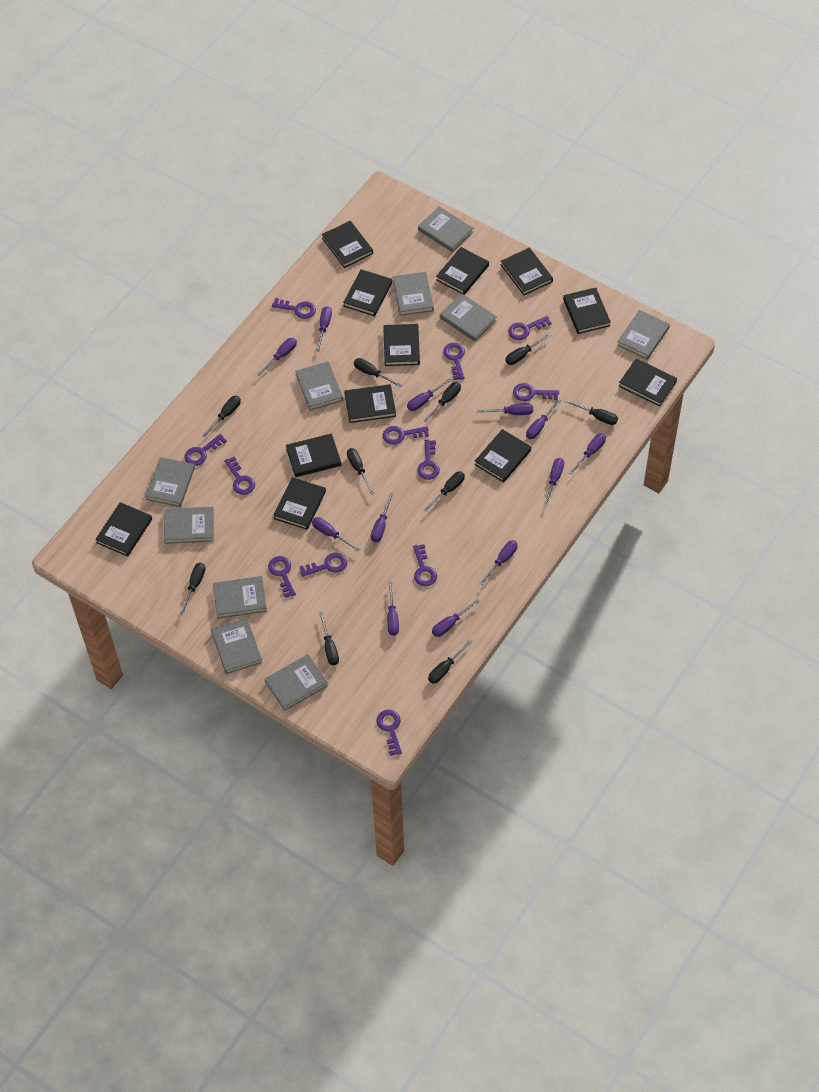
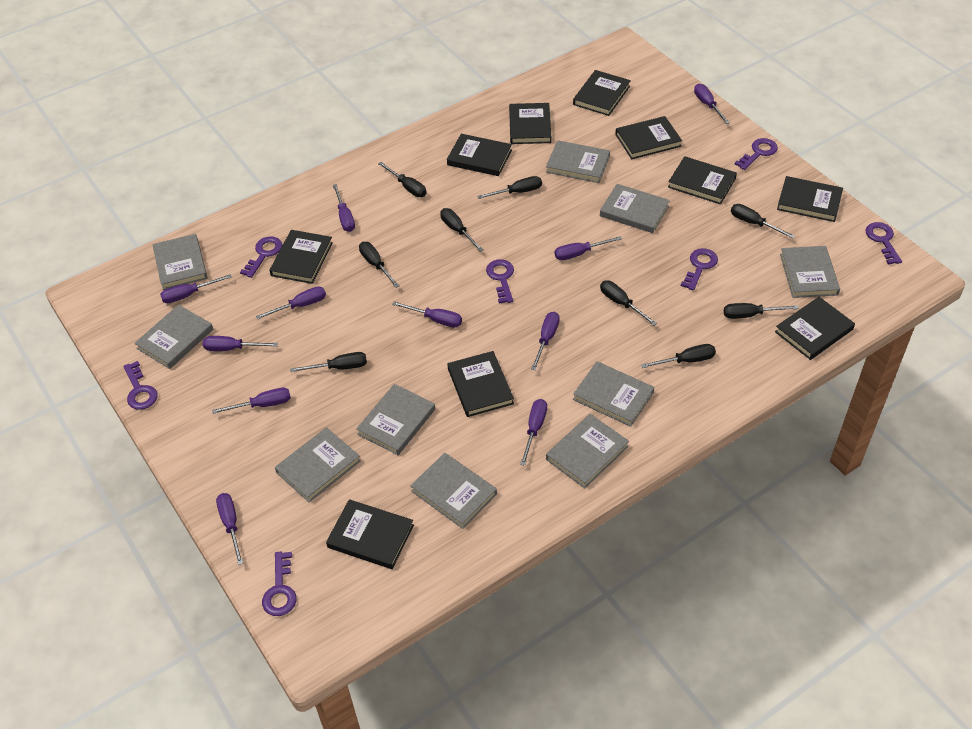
black book: [95,502,152,557] [273,477,326,530] [286,433,341,477] [322,221,373,268] [343,269,392,316] [344,384,396,423] [383,324,420,366] [436,247,489,295] [474,429,531,483] [501,248,553,295] [563,287,611,334] [619,358,677,407] = 12 -> [269,230,333,284] [326,499,414,569] [447,134,512,176] [448,351,514,417] [509,103,551,144] [573,70,631,116] [615,116,682,159] [668,156,737,205] [775,297,855,360] [777,176,843,222] = 10
black screwdriver: [180,563,205,614] [202,396,241,437] [319,612,339,665] [347,448,374,495] [354,358,402,387] [423,382,461,422] [424,471,465,512] [428,639,472,684] [505,334,551,365] [565,399,618,425] = 10 -> [290,352,367,372] [359,242,399,288] [378,162,427,197] [440,208,484,252] [477,176,542,199] [600,280,657,325] [641,344,716,368] [724,303,799,319] [731,204,795,239] = 9
purple key: [184,434,227,466] [224,456,255,495] [268,556,296,598] [272,298,316,319] [299,552,347,577] [376,710,402,756] [383,426,429,445] [413,544,437,586] [417,440,440,480] [443,343,465,380] [508,316,552,340] [513,383,559,401] = 12 -> [124,361,157,410] [240,236,283,278] [262,552,297,616] [486,259,514,304] [681,248,718,290] [735,138,778,170] [865,222,902,265] = 7
purple screwdriver: [257,338,297,376] [312,517,360,552] [316,306,332,352] [371,493,394,542] [387,582,399,636] [407,378,453,411] [432,599,480,637] [477,403,533,415] [480,540,518,585] [526,398,562,439] [544,458,564,507] [569,433,606,475] = 12 -> [160,274,232,303] [203,336,278,351] [212,388,291,414] [216,493,243,565] [256,286,326,319] [333,184,355,232] [392,301,462,327] [520,399,547,466] [531,312,560,370] [554,236,622,260] [694,84,730,124] = 11

